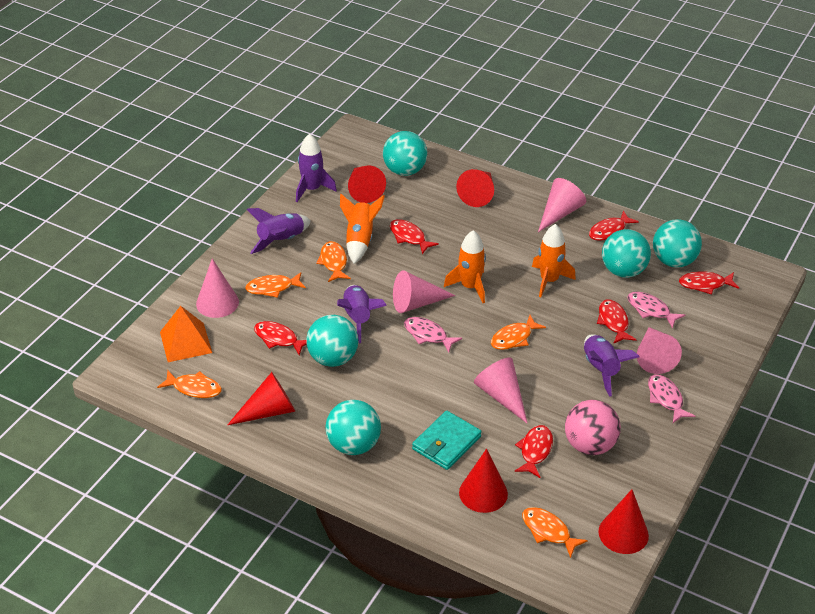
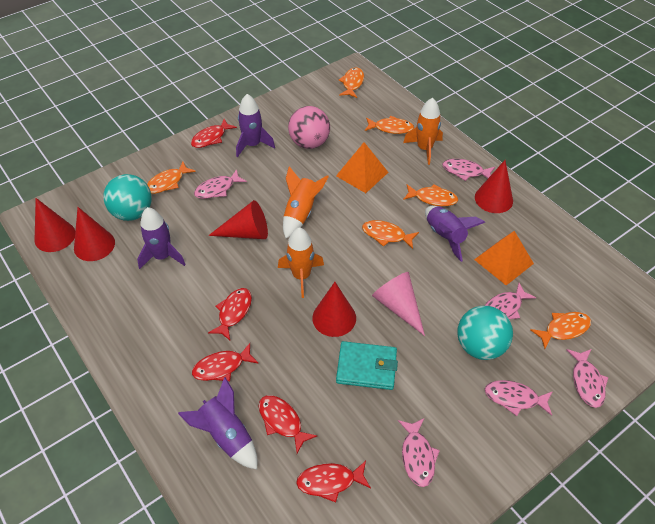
orange fish: [157,370,222,398] [245,272,306,298] [316,241,351,282] [491,315,546,350] [522,507,588,558] = 5 -> [147,162,196,194] [338,67,364,98] [362,220,419,249] [365,116,414,134] [403,184,458,206] [531,312,591,349] = 6
orange pyramid: [160,306,212,362] = 1 -> [336,142,388,193] [474,231,534,285] = 2
pink cone: [196,258,239,318] [393,270,455,313] [474,358,528,424] [538,178,586,232] [637,327,682,374] = 5 -> [372,272,425,336] = 1
pink fish: [404,317,462,352] [627,291,685,328] [648,374,695,423] = 3 -> [194,169,247,199] [398,418,440,487] [442,159,495,181] [484,283,536,319] [485,380,553,416] [566,349,609,408] = 6
red fish: [254,321,307,355] [390,219,439,254] [515,425,553,478] [589,211,639,241] [597,299,637,344] [679,271,739,295] = 6 -> [191,119,237,148] [192,343,259,381] [208,288,252,340] [259,395,317,453] [296,461,371,503] = 5
turquoise ball: [306,315,358,367] [325,400,381,455] [383,131,427,176] [602,229,651,278] [653,219,702,268] = 5 -> [103,174,152,221] [457,306,513,360] = 2

